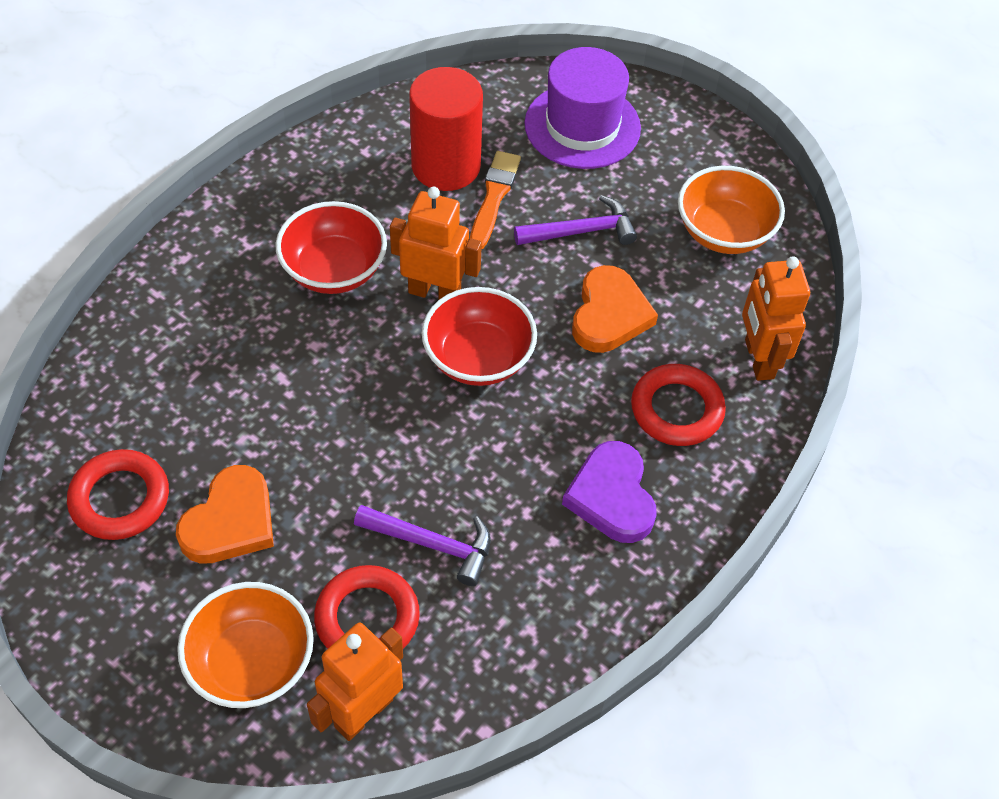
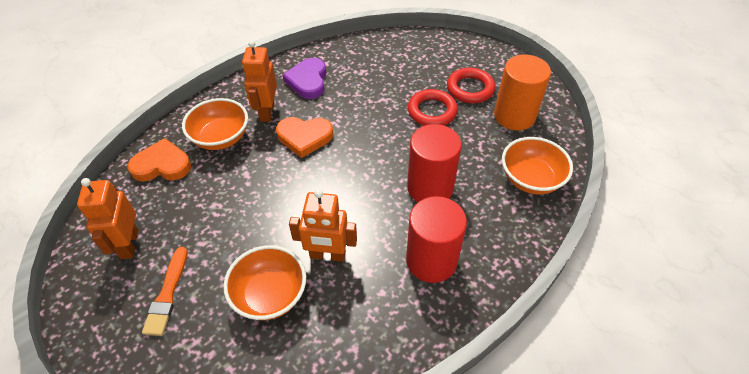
orange bowl: [177,582,314,708] [678,166,785,254] = 2 -> [182,98,248,150] [223,245,306,320] [502,137,573,194] = 3
orange cylinder: none = 0 -> [494,55,551,130] = 1
purple hammer: [354,505,491,586] [514,195,637,245] = 2 -> none = 0
purple hat: [524,47,641,169] = 1 -> none = 0
red bowl: [276,201,387,294] [422,287,537,386] = 2 -> none = 0
red cylinder: [409,67,483,191] = 1 -> [406,196,467,283] [407,124,462,202] = 2
red ring: [67,449,169,540] [314,565,420,649] [631,364,726,446] = 3 -> [408,89,458,126] [447,67,495,103] = 2

